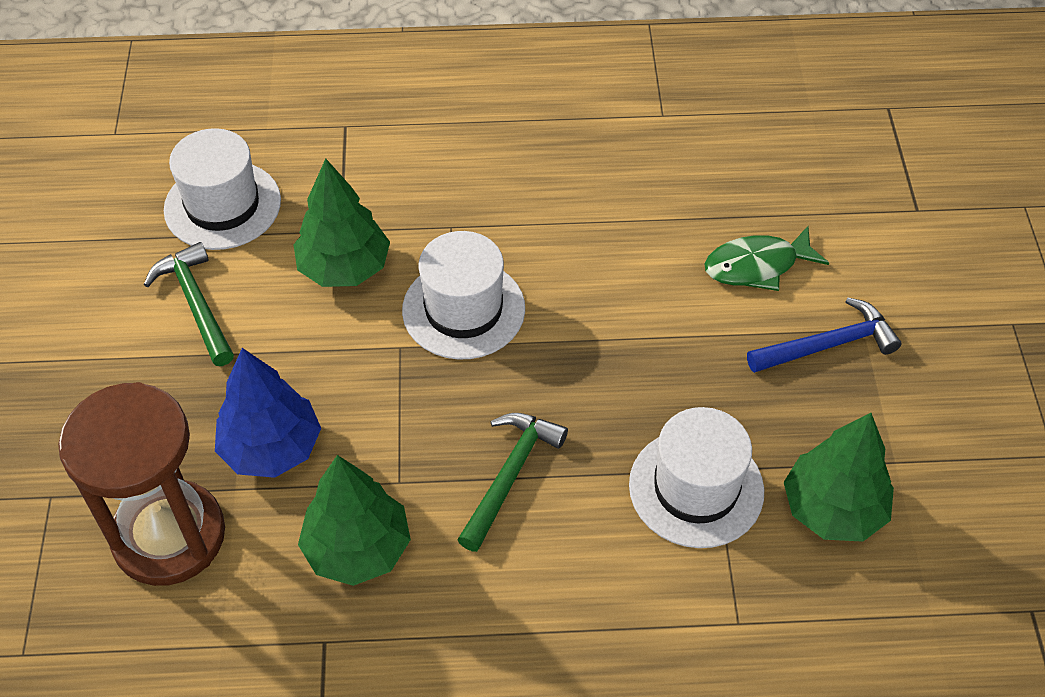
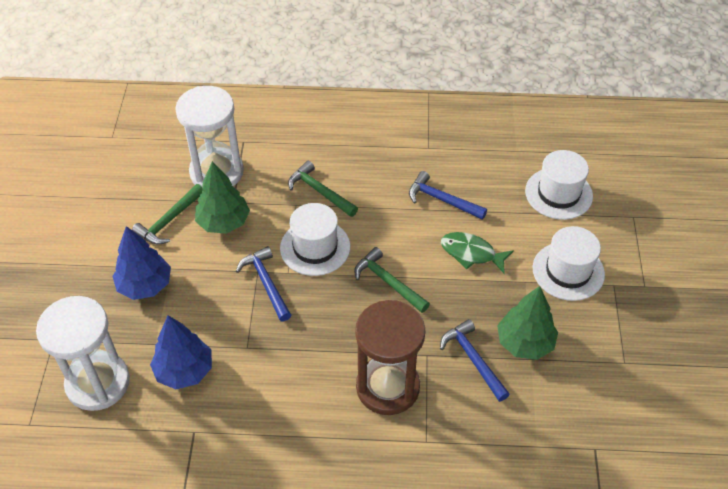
blue hammer: [747,297,902,373] = 1 -> [236,246,291,321] [409,171,487,220] [440,319,510,402] = 3
blue tree: [215,348,321,478] = 1 -> [112,226,171,300] [150,315,212,389] = 2
green hammer: [144,242,234,366] [457,413,568,552] = 2 -> [132,184,203,245] [288,161,358,217] [354,247,430,313] = 3
green tree: [293,158,390,287] [298,455,411,586] [784,413,894,542] = 3 -> [195,161,250,234] [497,286,558,360] = 2
white hourglass: none = 0 -> [36,296,130,411] [175,86,244,187] = 2

